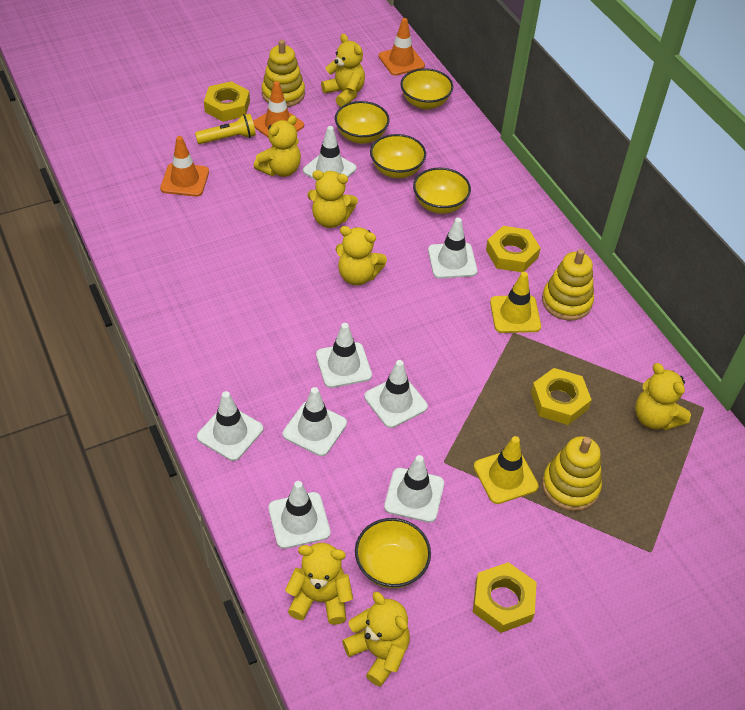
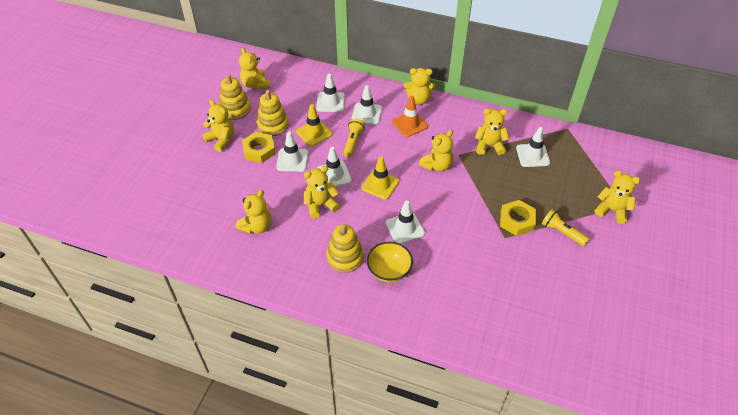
orange traffic cone: [160,136,209,197] [253,81,304,137] [379,18,425,76] = 3 -> [392,96,428,137] = 1
white traffic cone: [197,391,263,461] [268,481,331,549] [283,387,347,456] [303,126,357,180] [316,323,372,388] [364,360,428,428] [384,455,444,523] [428,218,477,279] = 8 -> [276,132,308,172] [317,74,345,112] [317,147,352,187] [352,85,382,125] [385,201,425,244] [516,127,550,167] = 6
yellow bowl: [335,101,390,144] [355,518,431,589] [370,134,426,178] [400,68,453,110] [413,168,471,214] = 5 -> [366,242,413,282] = 1
yellow flashlight: [195,114,256,144] = 1 -> [343,118,365,158] [542,209,589,246] = 2
yellow nut: [204,81,250,122] [473,562,537,633] [486,226,541,272] [531,368,592,425] = 4 -> [242,132,276,163] [500,200,536,236] = 2
yellow teddy bear: [254,115,301,177] [285,543,353,625] [307,170,358,228] [321,34,365,107] [335,226,387,285] [342,592,410,687] [635,363,691,430] = 7 -> [202,100,234,152] [236,190,271,234] [239,47,270,90] [304,166,340,219] [404,68,436,105] [419,130,453,171] [475,109,510,155] [595,171,641,224] = 8

